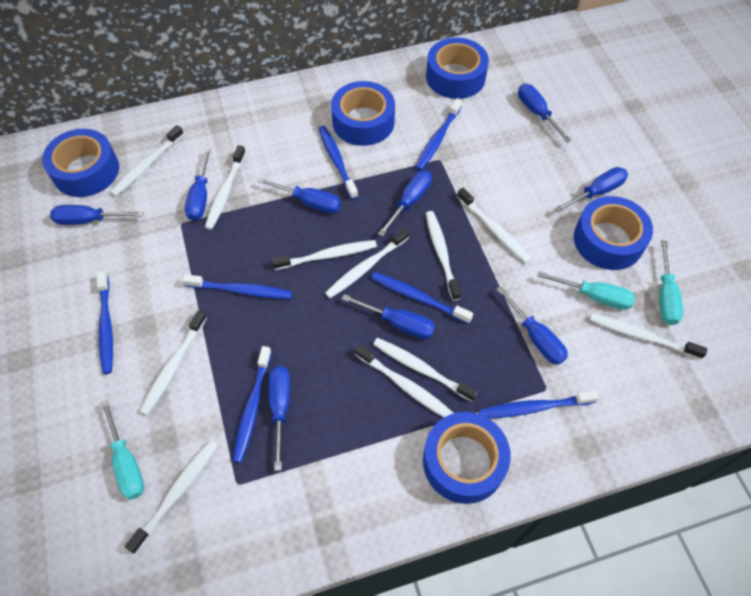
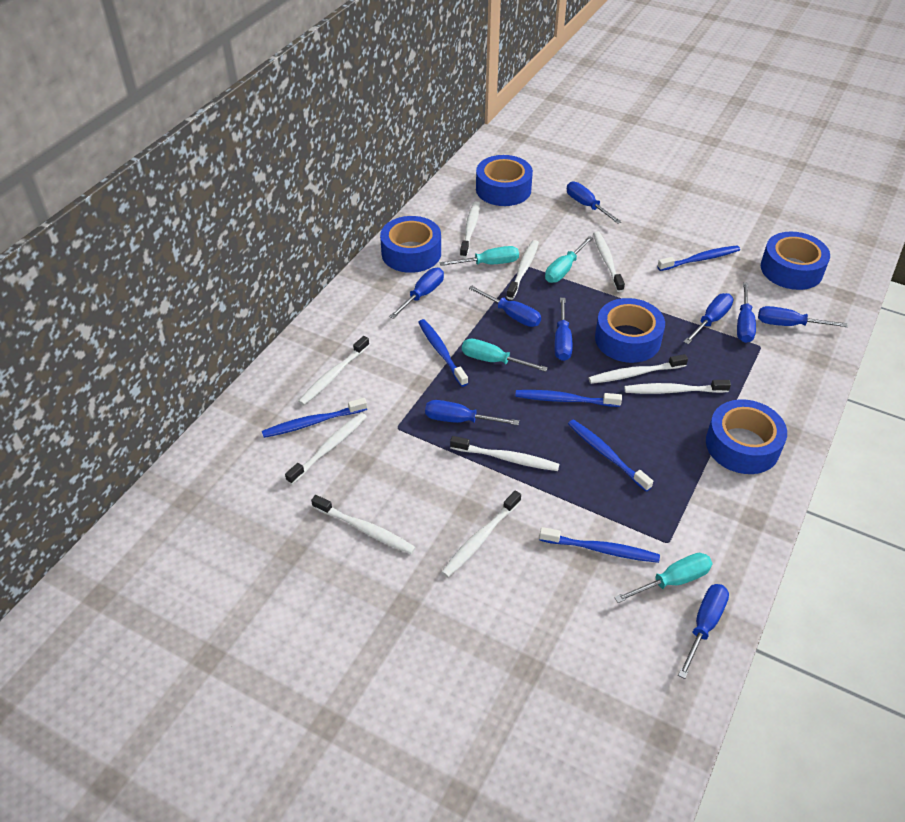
blue toothbrush: [97,271,113,374] [182,274,292,299] [232,346,272,463] [318,126,358,199] [371,272,473,324] [415,98,462,170] [479,391,599,418] = 7 -> [262,398,367,438] [418,319,468,387] [515,390,622,407] [539,527,660,563] [568,419,653,492] [657,245,740,271] = 6
turquoise screwdriver: [101,400,144,500] [537,271,635,310] [659,240,683,325] = 3 -> [439,246,519,266] [462,339,548,372] [545,236,593,283] [614,553,713,603] = 4
white toothbrush: [111,125,184,196] [125,440,218,554] [139,310,207,415] [205,145,246,230] [271,240,377,270] [325,228,409,298] [355,344,454,417] [373,338,478,402] [426,211,461,301] [457,188,532,264] [589,313,707,359] = 11 -> [285,413,367,485] [298,336,369,405] [311,495,416,554] [441,490,521,577] [450,436,559,471] [460,201,480,258] [507,240,539,300] [588,354,688,384] [593,231,625,292] [624,380,731,394] = 10

